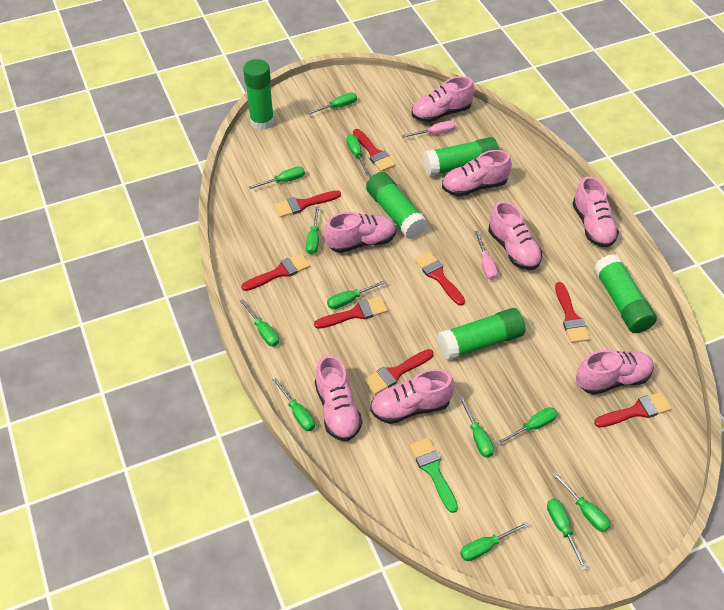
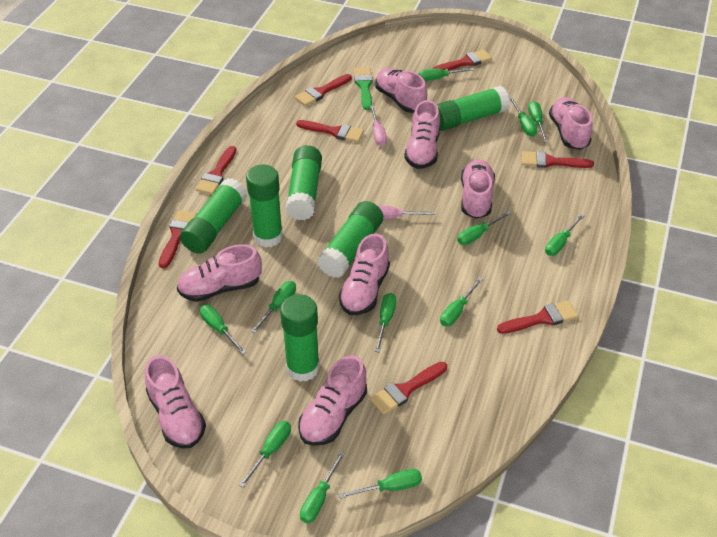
green glue stick: [243,59,274,130] [366,172,428,239] [423,137,499,176] [437,308,525,360] [594,254,657,333] = 5 -> [180,178,247,254] [246,164,283,247] [280,294,319,382] [286,145,322,220] [317,201,383,278] [436,86,510,131] = 6

